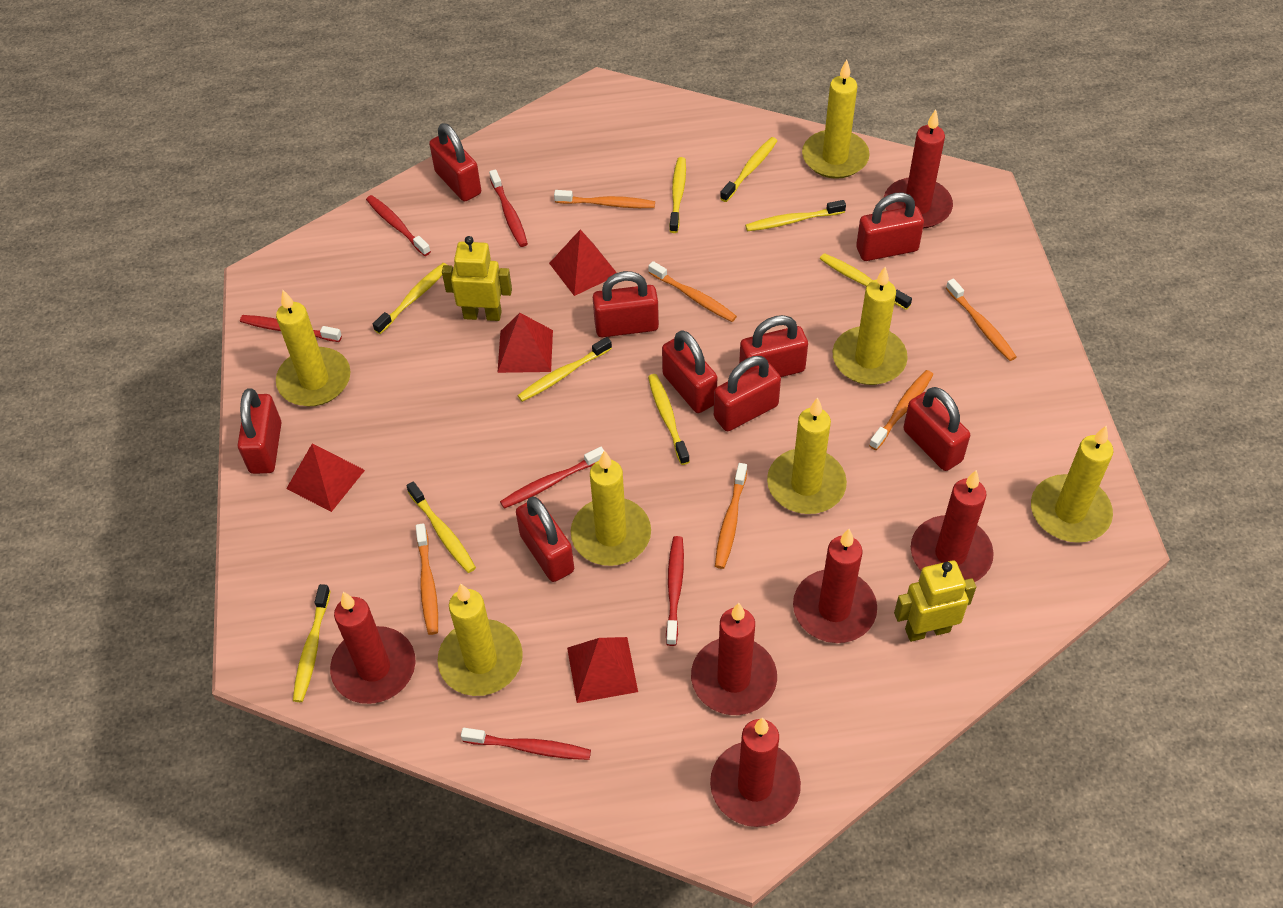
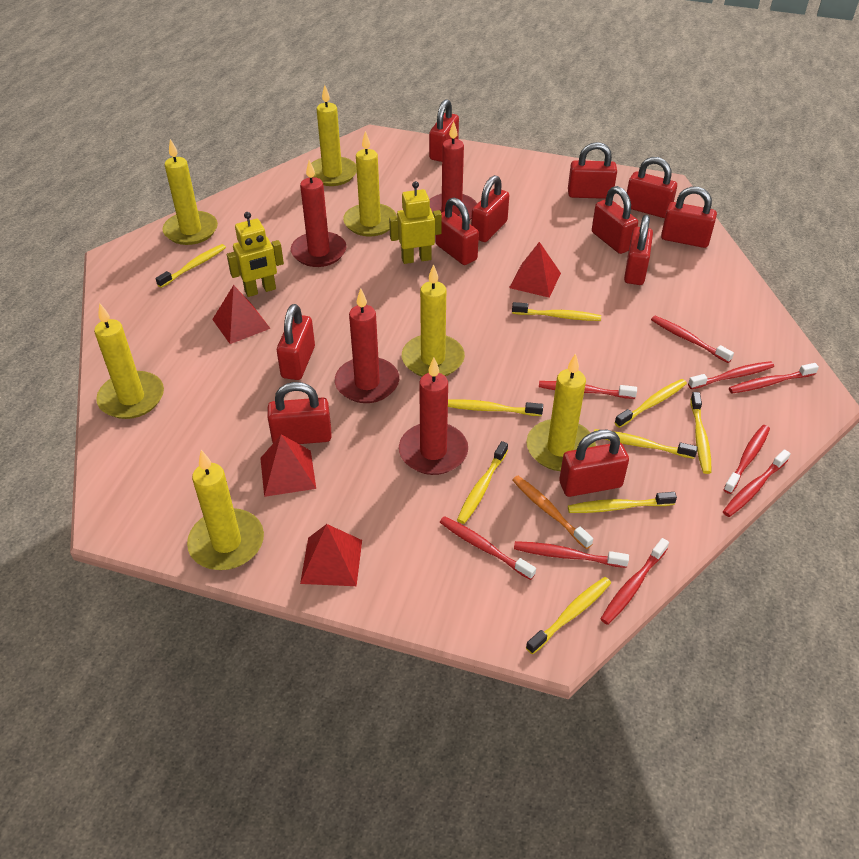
orange toothbrush: [416,523,438,635] [554,190,655,208] [648,261,737,322] [715,463,747,569] [869,370,933,450] [946,279,1017,361] = 6 -> [512,476,593,549] = 1
red candle: [330,592,416,704] [691,603,777,715] [710,718,801,827] [793,529,877,643] [884,109,953,229] [911,470,994,582] = 6 -> [291,160,347,267] [335,288,399,403] [399,358,468,475] [429,121,477,220] = 4
red padlock: [238,388,282,474] [429,123,481,201] [516,497,574,582] [593,271,659,337] [662,330,717,413] [714,356,781,431] [739,315,808,377] [856,193,924,261] [903,387,970,471] = 9 -> [267,382,332,444] [277,304,315,380] [429,99,459,162] [435,198,479,265] [471,175,509,242] [559,430,629,497] [568,142,617,199] [592,186,638,254] [624,215,653,285] [627,157,677,218] [661,187,717,248] = 11
red toothbrush: [240,315,342,342] [366,195,431,256] [461,728,591,760] [489,169,528,247] [500,447,604,509] [666,536,684,646] = 6 -> [440,516,536,580] [514,541,629,568] [539,381,637,399] [601,538,669,625] [651,316,734,363] [688,361,774,389] [723,425,770,494] [723,449,791,517] [729,363,819,393] = 9

